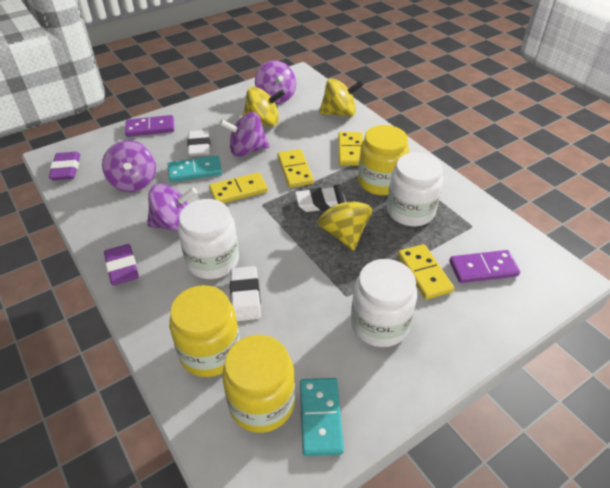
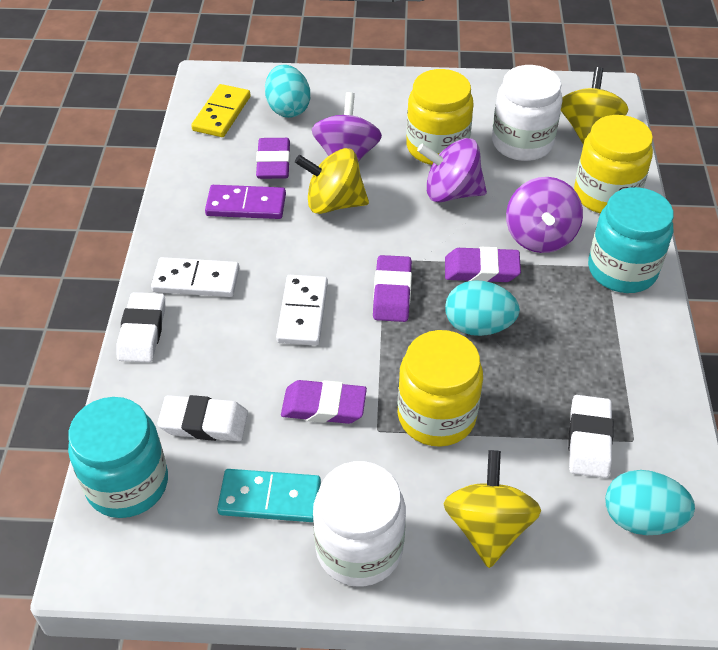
purple domino: [125,115,174,137] [449,250,520,283] = 2 -> [205,185,286,219] = 1
purple eraser: [49,152,80,180] [104,244,139,285] = 2 -> [256,138,290,179] [281,380,367,424] [373,255,412,322] [445,247,521,282] = 4
purple spinning top: [102,140,156,192] [147,184,197,232] [219,112,270,157] [255,61,296,104] = 4 -> [312,92,382,161] [417,138,487,203] [506,177,583,253] = 3
turquoise domino: [168,156,222,182] [300,378,344,456] = 2 -> [217,469,321,522] = 1
turquoise egg: none = 0 -> [265,64,310,118] [445,280,520,336] [605,470,695,535] = 3
turquoise jar: none = 0 -> [68,397,168,518] [588,187,674,293] = 2
white domino: none = 0 -> [151,257,239,297] [276,275,328,346] = 2
white jar: [178,199,239,279] [351,259,417,347] [387,152,443,226] = 3 -> [313,461,406,587] [492,65,563,161] = 2
yellow domino: [209,172,268,203] [277,149,314,188] [338,132,363,166] [398,244,454,300] = 4 -> [191,84,250,137] = 1

